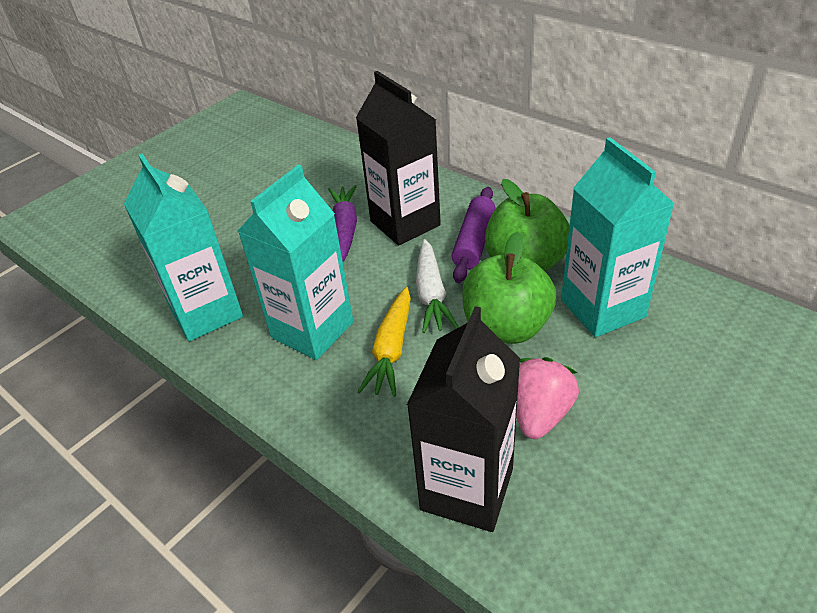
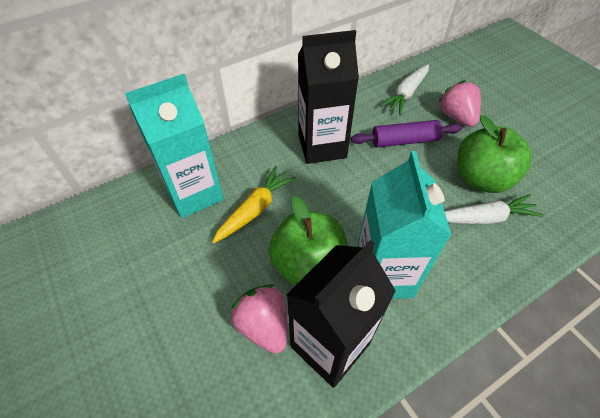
pink strawberry: [516,357,579,439] = 1 -> [231,284,288,354] [438,80,481,127] = 2
purple carrot: [328,185,357,262] = 1 -> none = 0
turquoise carton: [124,154,243,341] [238,164,353,360] [561,137,675,337] = 3 -> [125,74,224,218] [357,151,452,299] = 2
white carrot: [416,239,459,333] = 1 -> [380,64,429,115] [445,194,544,225] = 2

